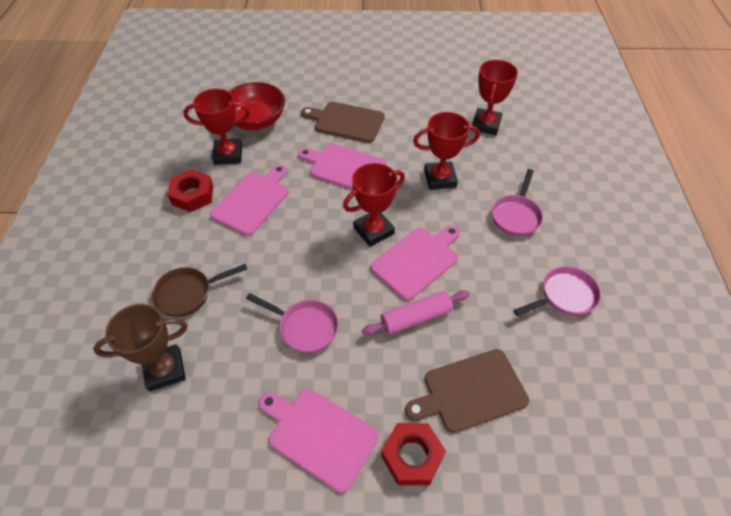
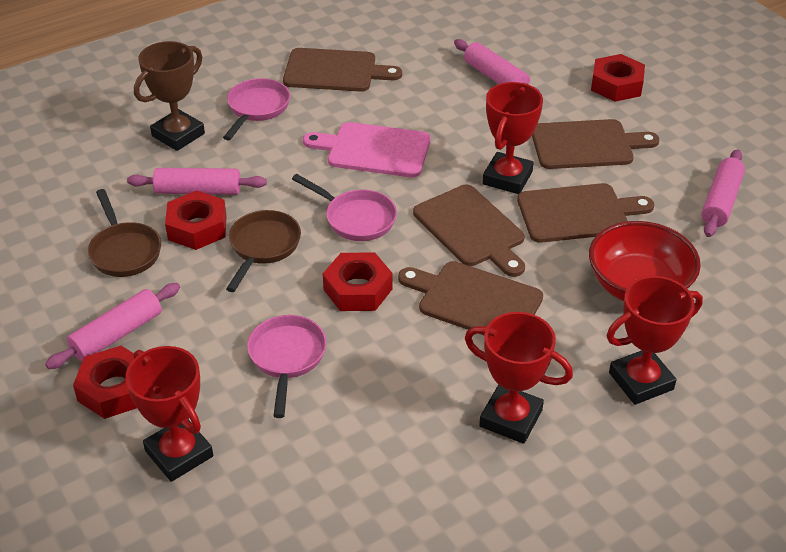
brown cutting board: [301,102,385,143] [405,349,529,433] = 2 -> [283,48,402,92] [398,261,543,336] [413,185,525,277] [517,183,654,243] [532,119,659,169] = 5
brown pan: [151,264,247,317] = 1 -> [88,189,161,277] [226,210,301,292] = 2
pink cutting board: [210,164,289,235] [258,389,379,493] [298,143,387,190] [370,225,460,300] = 4 -> [303,122,431,177] = 1
pink rolling pin: [362,290,470,335] = 1 -> [45,283,180,369] [127,168,267,195] [454,39,540,92] [701,149,745,237] = 4
red nut: [167,169,213,212] [381,423,446,485] = 2 -> [73,346,137,419] [165,190,227,250] [323,252,393,311] [591,54,645,102] = 4

